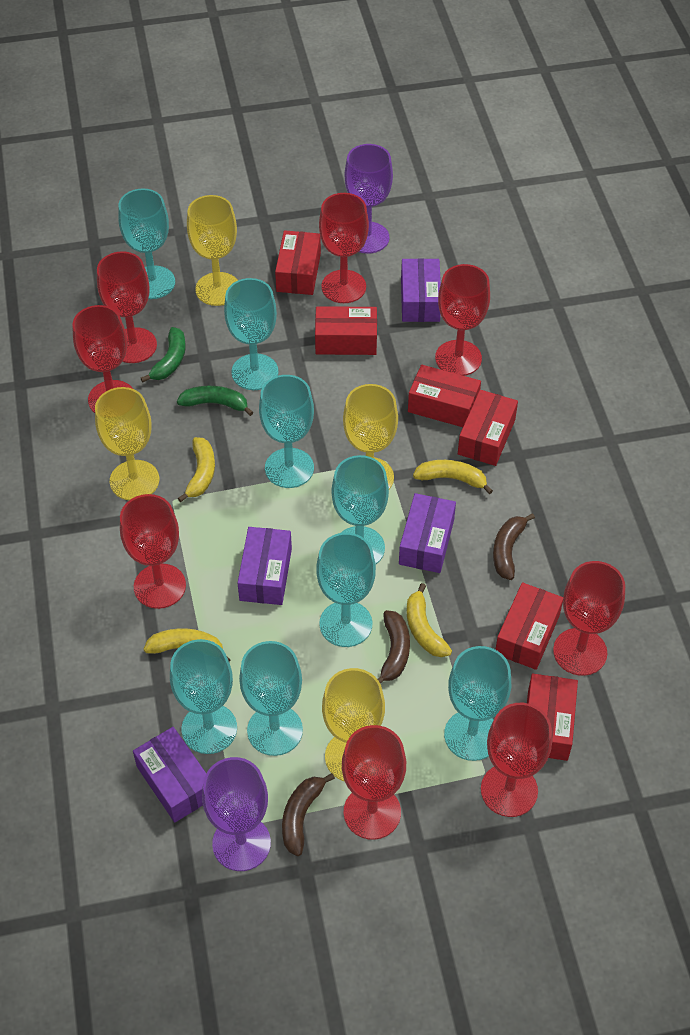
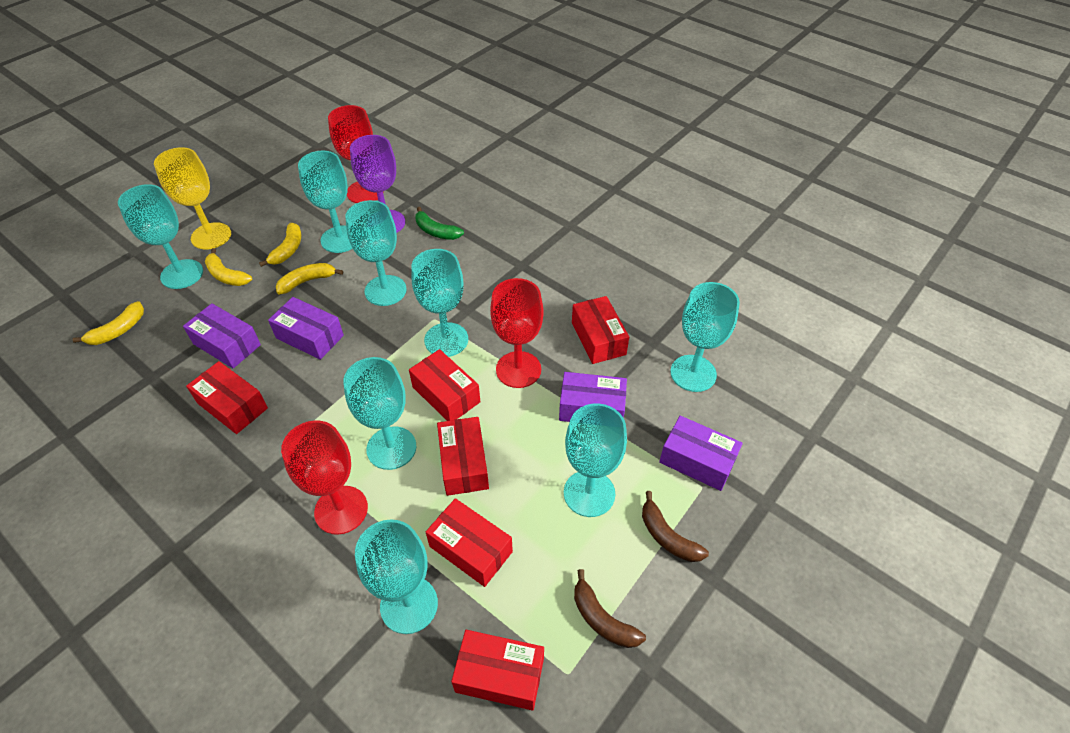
brown banana: [282,773,335,856] [378,610,410,684] [493,513,535,580] = 3 -> [574,569,646,648] [642,491,709,562] = 2
green banana: [141,327,186,382] [177,386,253,416] = 2 -> [415,207,464,240] = 1
purple goblet: [202,757,271,871] [345,144,393,254] = 2 -> [350,135,405,233] = 1
red goblet: [72,305,133,413] [97,251,157,363] [120,494,186,609] [319,193,369,303] [342,725,406,840] [435,264,490,376] [481,703,552,817] [553,561,625,676] = 8 -> [281,420,368,535] [328,105,378,203] [490,278,544,388] = 3
yellow goblet: [95,387,159,500] [187,195,238,306] [322,668,385,782] [343,384,398,489] = 4 -> [154,147,231,250] = 1

